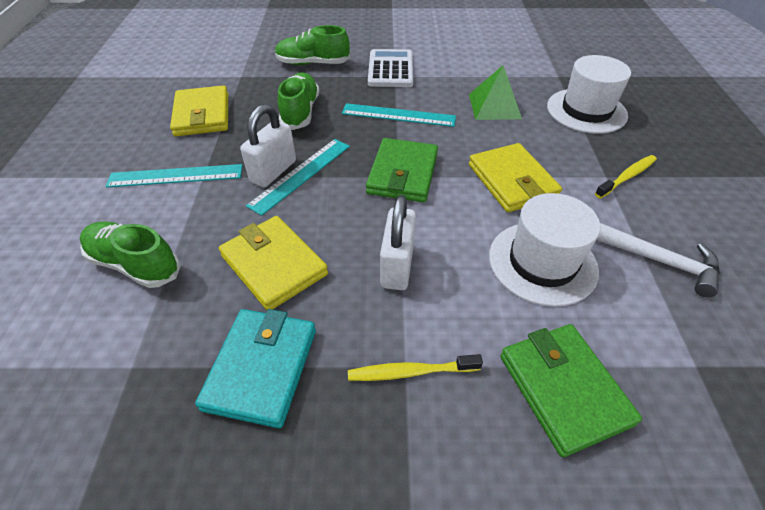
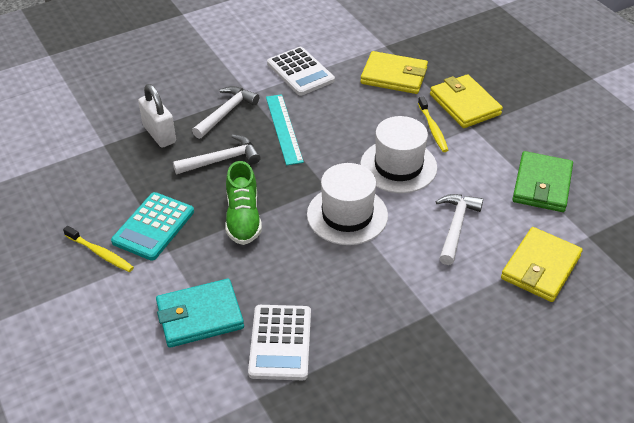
green pyramid: [469,65,522,120] = 1 -> none = 0
green shoe: [80,221,181,288] [275,25,350,65] [277,73,319,130] = 3 -> [225,161,262,245] = 1
green wallet: [366,138,438,202] [500,324,642,457] = 2 -> [512,151,573,212] = 1
turquoise calculator: none = 0 -> [111,192,194,261] = 1
turquoise ruler: [106,164,242,188] [246,139,350,216] [342,103,456,127] = 3 -> [266,94,304,165] = 1
white calculator: [368,49,413,87] = 1 -> [248,305,311,380] [267,47,335,96] = 2
white hammer: [597,223,720,297] = 1 -> [173,134,261,174] [192,86,259,139] [435,194,483,265] = 3
white padlock: [240,104,296,187] [380,195,416,290] = 2 -> [138,84,176,148] = 1

